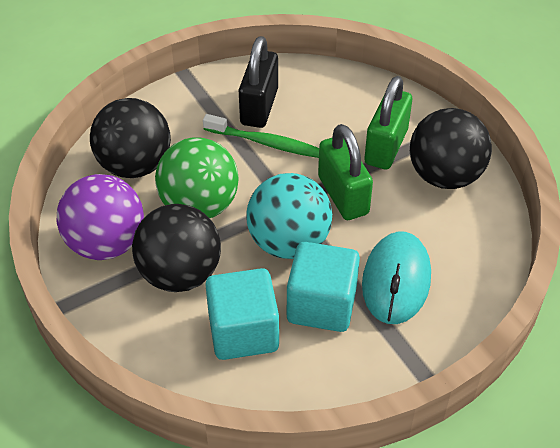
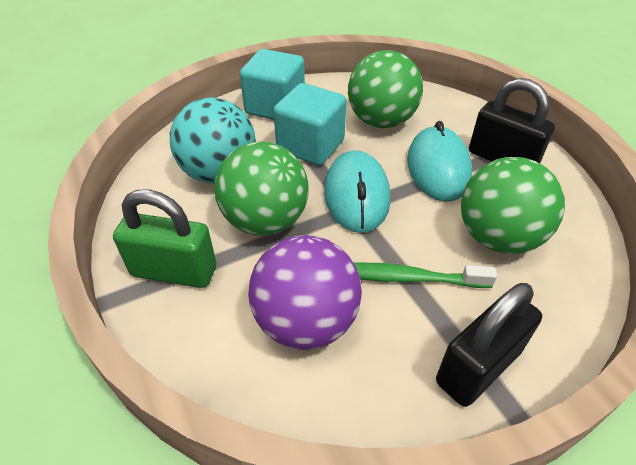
black ball: [90,98,171,178] [132,204,221,292] [410,108,492,189] = 3 -> none = 0
black padlock: [239,36,278,128] = 1 -> [436,283,542,407] [469,78,555,163] = 2
green ball: [155,137,239,218] = 1 -> [215,142,309,235] [348,50,423,128] [461,157,565,254] = 3
green padlock: [318,124,373,220] [364,76,412,170] = 2 -> [113,189,216,288] = 1
turquoise mouse: [362,232,431,324] = 1 -> [324,150,391,233] [407,121,472,202] = 2

